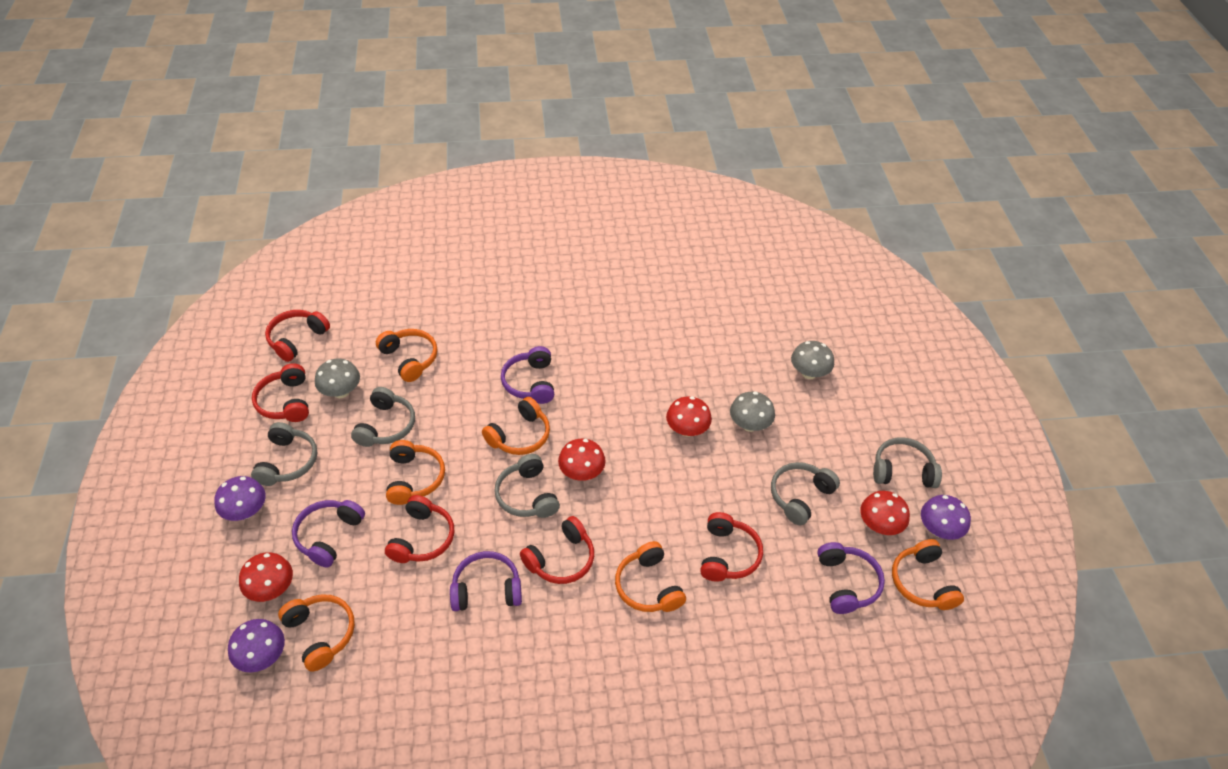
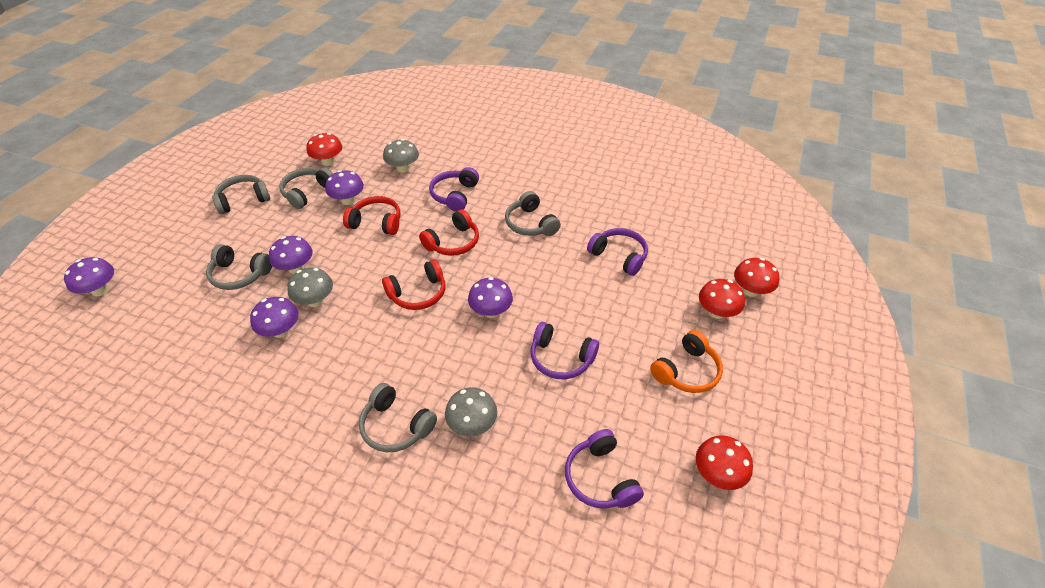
orange headphones: [278,594,355,671] [376,329,437,382] [386,440,445,505] [482,397,550,455] [615,541,686,612] [892,539,964,610] = 6 -> [650,330,723,393] = 1
purple mushroom: [214,476,266,521] [228,619,285,672] [921,495,971,540] = 3 -> [64,257,114,296] [250,297,299,338] [269,236,313,274] [326,170,364,205] [468,277,513,318] = 5
red headphones: [252,363,309,422] [265,310,330,362] [385,495,454,563] [520,516,594,584] [700,512,763,582] = 5 -> [343,196,401,235] [382,259,445,310] [419,209,479,256] = 3

